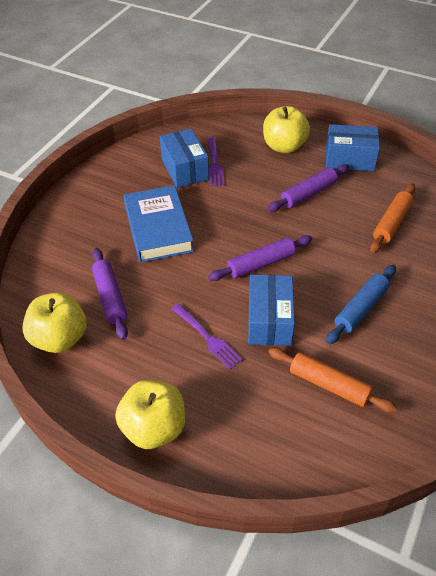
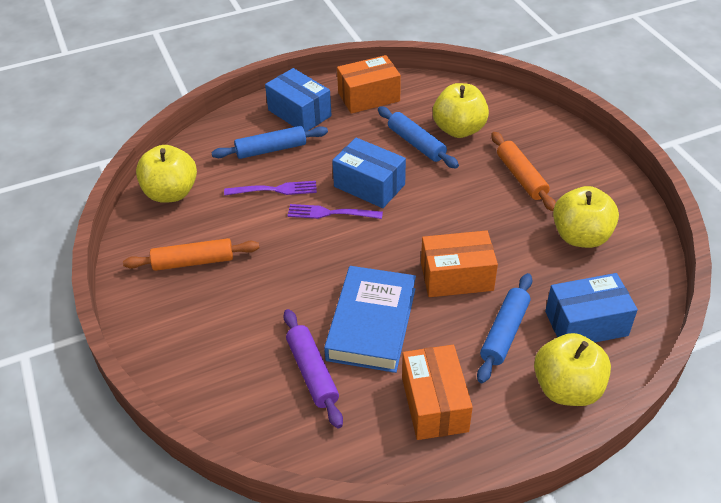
blue rolling pin: [326,265,396,344] = 1 -> [211,126,328,159] [378,107,459,168] [477,273,533,383] = 3
orange box: none = 0 -> [337,55,401,114] [402,345,473,440] [421,230,498,297] = 3
purple rolling pin: [92,248,128,340] [208,235,312,281] [268,164,349,212] = 3 -> [283,309,343,429] = 1
yellow apple: [22,292,87,353] [115,380,185,449] [263,106,310,153] = 3 -> [136,145,197,203] [433,83,489,138] [534,333,611,406] [553,186,619,248] = 4

